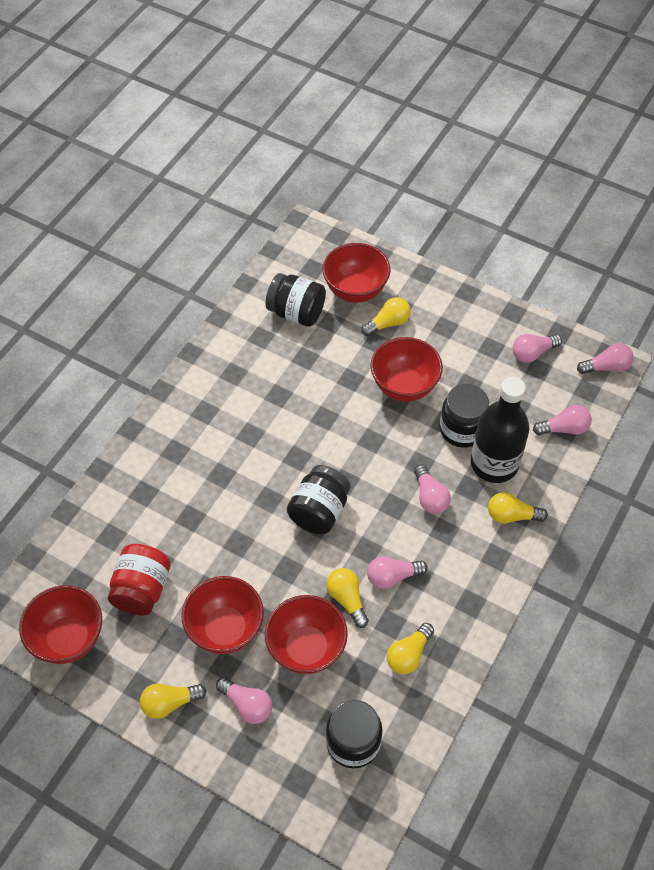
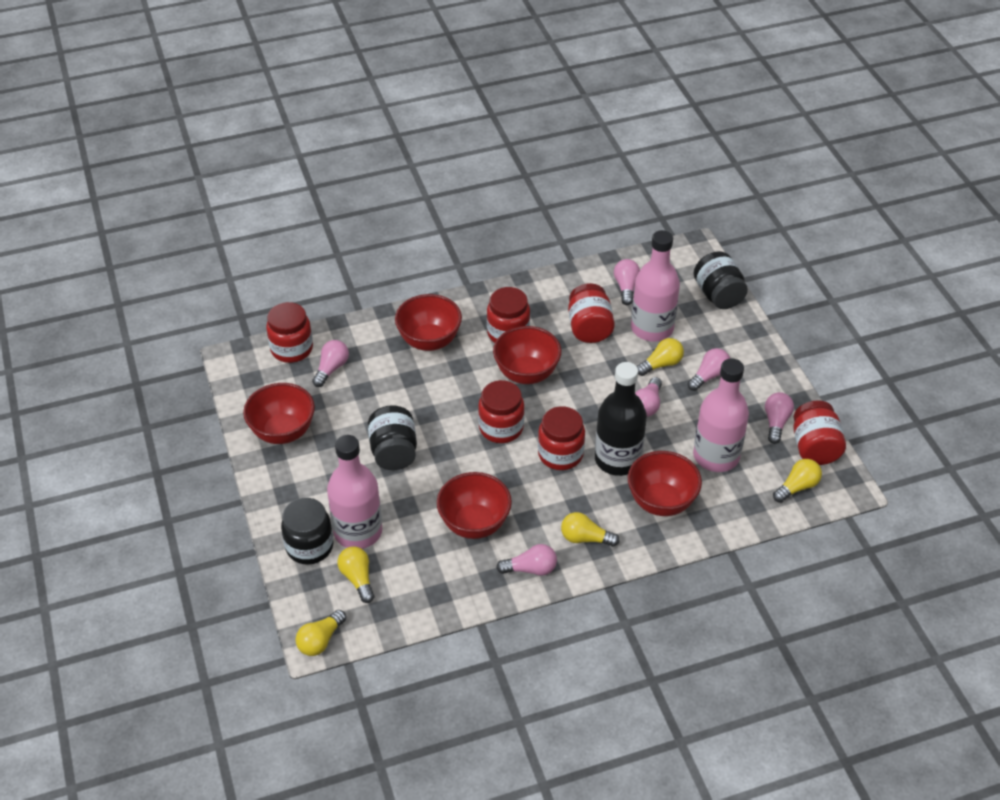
black jar: [265,273,326,326] [287,465,350,534] [326,700,382,769] [440,384,489,448] = 4 -> [281,498,334,565] [368,405,417,470] [694,251,748,309] = 3
pink bottle: none = 0 -> [327,435,382,549] [631,230,680,342] [693,358,749,472] = 3
red jar: [108,544,171,615] = 1 -> [266,302,313,363] [478,380,525,443] [487,287,530,343] [538,406,585,470] [568,283,615,343] [793,401,846,465] = 6

